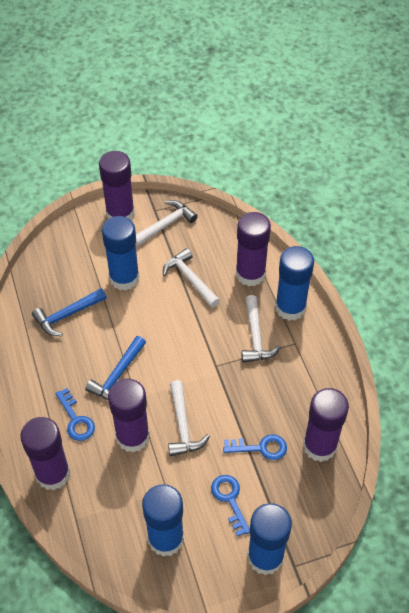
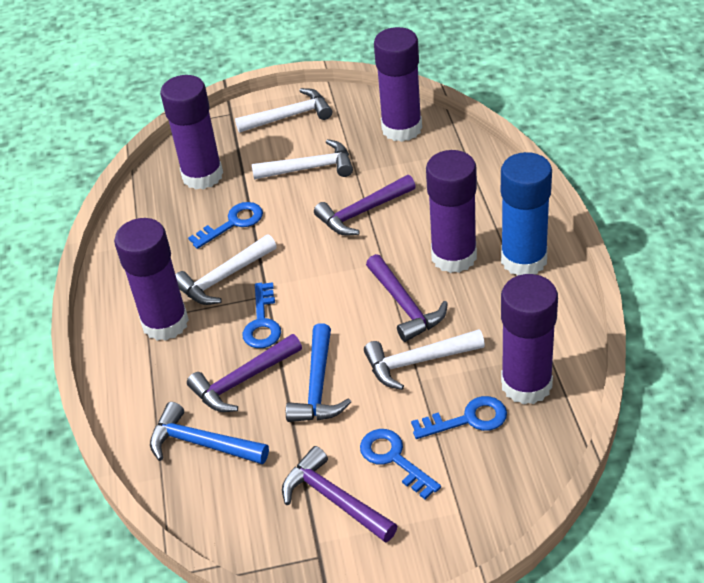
blue glue stick: [102,216,140,291] [142,484,184,557] [247,503,292,575] [275,246,314,321] = 4 -> [501,152,552,275] = 1
blue key: [55,388,95,441] [211,475,250,537] [223,434,287,460] = 3 -> [188,202,263,249] [242,282,281,348] [360,429,441,499] [411,396,507,439] = 4
purple hammer: none = 0 -> [187,334,302,412] [282,446,397,543] [314,175,416,236] [366,254,448,342] = 4

